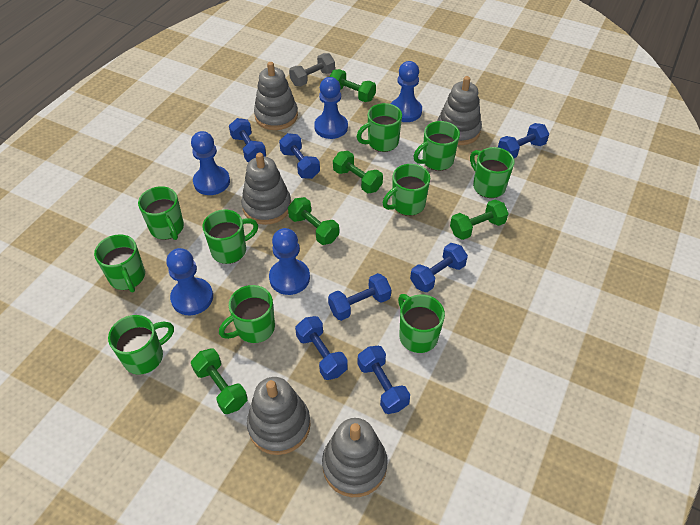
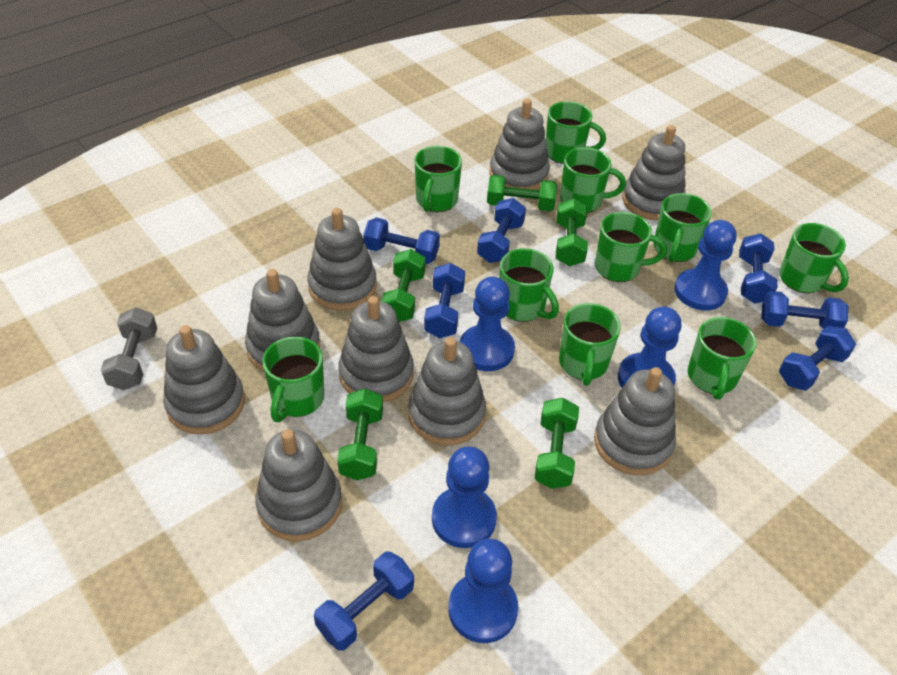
grey stacking toy: [241,153,291,225] [247,377,311,455] [254,62,298,130] [322,418,388,497] [437,76,482,145] = 5 -> [163,325,245,435] [245,269,320,372] [255,429,342,542] [307,208,377,311] [338,296,414,402] [408,337,486,445] [489,99,550,190] [594,367,676,475] [622,125,686,221] = 9

